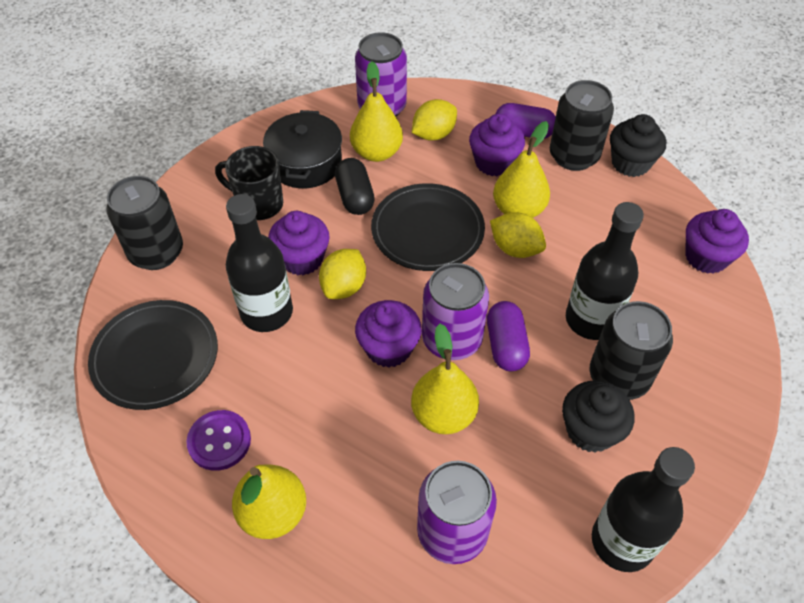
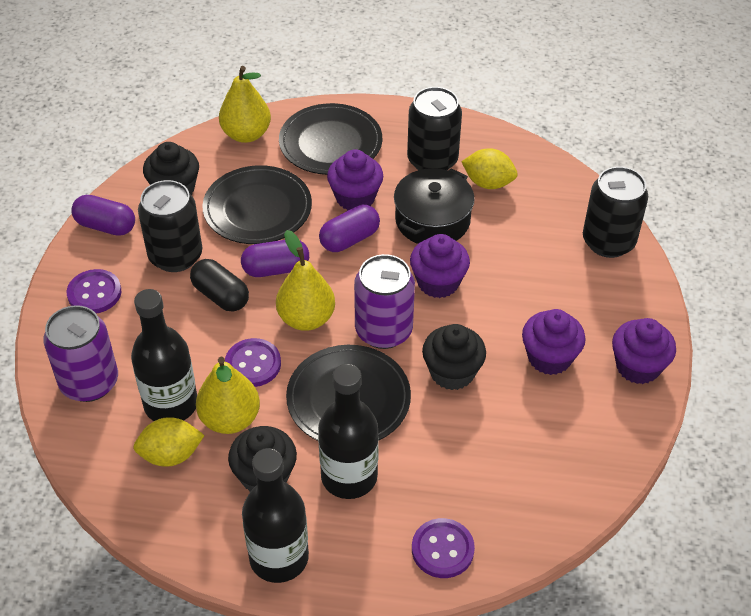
black cupcake: [562,381,634,453] [610,114,666,177] = 2 -> [143,142,199,195] [228,426,297,492] [422,324,486,390] = 3
black mug: [215,146,283,220] = 1 -> none = 0
black plate: [88,300,218,410] [371,183,485,271] = 2 -> [202,165,312,244] [279,103,382,175] [286,345,411,441] = 3
purple button: [186,410,251,471] = 1 -> [67,269,121,314] [225,338,281,387] [412,518,475,578] = 3
purple can: [355,32,407,117] [417,461,497,564] [422,263,489,360] = 3 -> [43,305,118,402] [354,254,415,349] = 2
purple capsule: [487,301,530,371] [496,103,556,139] = 2 -> [71,195,135,236] [241,240,309,277] [319,205,380,252] = 3
yellow lemon: [319,249,366,299] [412,99,457,141] [490,212,546,258] = 3 -> [133,417,205,467] [461,149,518,189] = 2
yellow pear: [232,465,306,539] [350,61,403,162] [411,324,479,434] [493,121,550,218] = 4 -> [196,357,260,434] [219,66,271,143] [276,230,335,331] = 3

